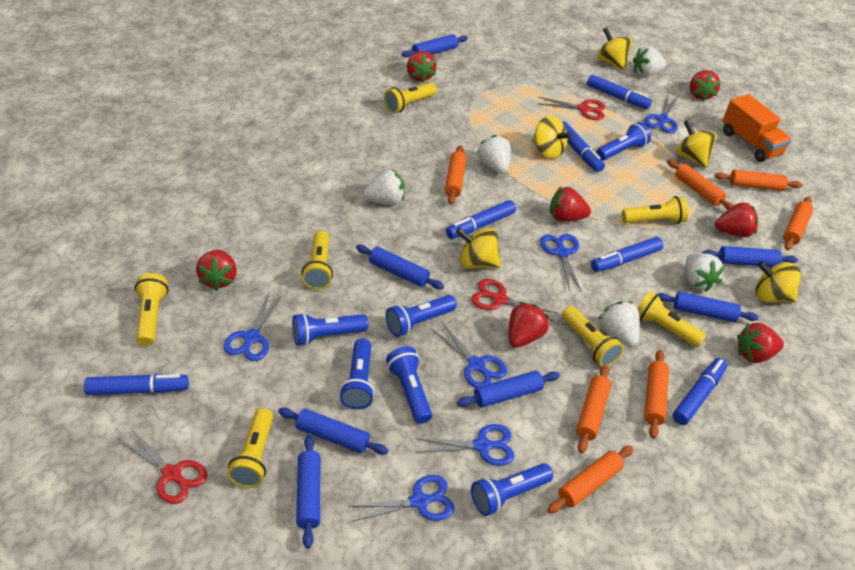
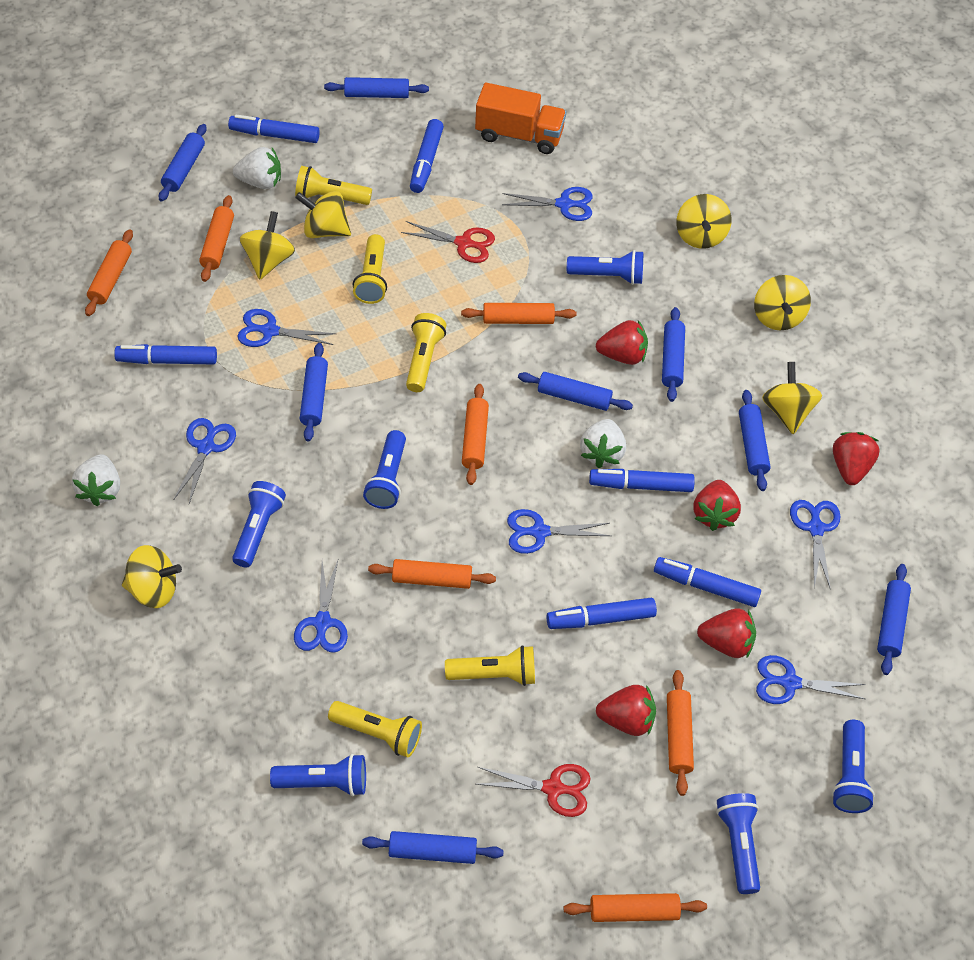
blue rolling pin: [278,407,388,455] [296,435,320,548] [356,245,444,289] [402,34,468,57] [457,371,560,408] [658,291,759,322] [703,246,798,267] = 7 -> [159,124,207,201] [300,343,328,441] [324,77,429,98] [362,831,504,864] [518,372,633,411] [662,307,685,402] [739,390,770,491] [877,564,911,675] = 8
blue scissors: [223,293,282,361] [348,475,454,522] [415,424,514,466] [431,323,507,388] [540,234,582,292] [644,95,678,133] = 6 -> [173,418,236,504] [237,309,337,347] [294,560,348,653] [502,187,593,221] [507,509,611,554] [756,655,866,704] [790,500,841,590] = 7
red scissors: [118,429,207,504] [471,279,557,322] [539,97,605,120] = 3 -> [401,221,495,263] [476,764,591,817] = 2
red strawberry: [196,250,237,291] [407,51,437,83] [509,302,549,348] [550,187,591,222] [690,70,721,101] [715,202,758,237] [737,323,784,363] = 7 -> [596,320,648,365] [596,685,656,736] [693,480,741,531] [697,609,756,658] [833,432,880,485] = 5
white strawberry: [363,170,405,205] [477,135,511,174] [598,301,640,347] [633,47,666,77] [685,253,725,291] = 5 -> [72,454,120,506] [233,147,281,189] [580,419,626,468] = 3
yellow flashlight: [135,273,168,346] [227,408,273,488] [301,231,333,290] [384,83,437,113] [562,306,624,367] [622,196,688,224] [637,291,706,348] = 7 -> [295,166,372,205] [328,701,422,757] [353,234,387,304] [406,313,446,392] [445,645,535,686] = 5
yellow spinning top: [456,227,501,269] [532,116,572,159] [597,27,632,70] [676,119,717,168] [755,261,801,303] = 5 -> [122,545,182,608] [240,211,295,280] [295,191,351,238] [676,194,731,249] [754,275,811,330] [762,362,822,434] = 6

